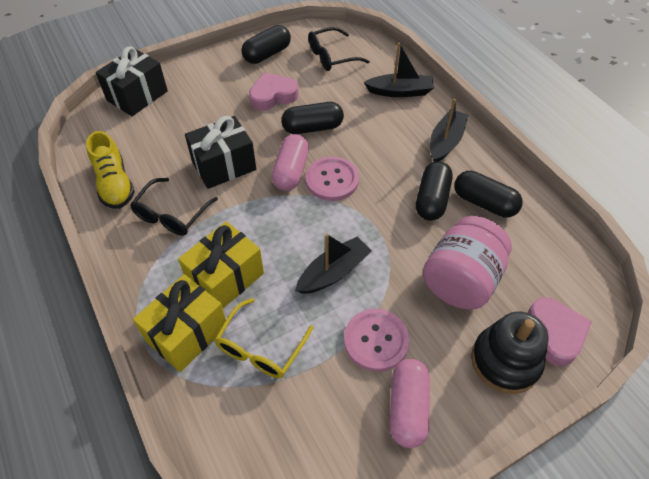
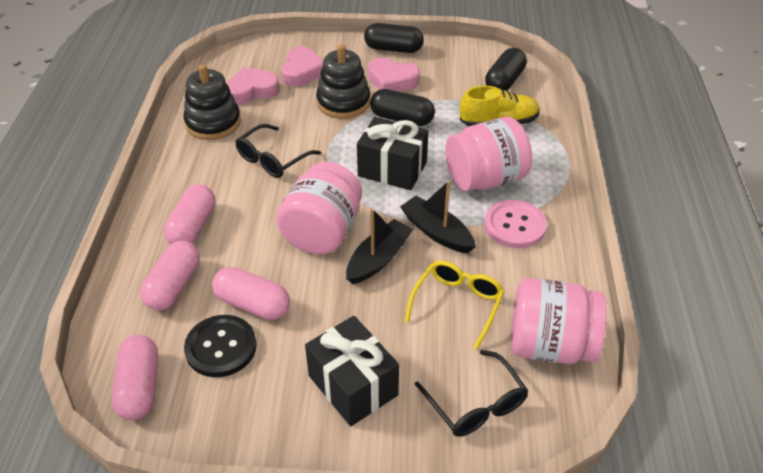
black boat: [295,234,372,294] [363,43,434,97] [430,99,468,162] = 3 -> [346,208,413,284] [400,181,476,253] = 2
black button: none = 0 -> [184,315,257,377] = 1
black capsule: [241,25,291,64] [281,102,344,134] [416,161,453,221] [455,171,523,217] = 4 -> [364,23,424,53] [370,89,435,126] [485,48,527,91] = 3
black stacking toy: [471,311,549,394] = 1 -> [183,64,241,140] [316,44,370,118] = 2
pink button: [305,156,359,201] [344,309,410,372] = 2 -> [484,200,547,248] = 1
pink capsule: [271,134,309,191] [390,359,430,448] = 2 -> [112,335,158,420] [140,241,200,310] [164,184,215,244] [212,267,290,320] = 4
pink heart: [249,73,299,111] [528,297,592,366] = 2 -> [226,67,280,105] [281,46,323,87] [368,58,420,92] = 3
pink jar: [423,216,512,310] = 1 -> [276,162,362,255] [445,117,532,191] [511,278,607,364] = 3
yellow gift: [133,274,226,372] [178,221,264,308] = 2 -> none = 0

